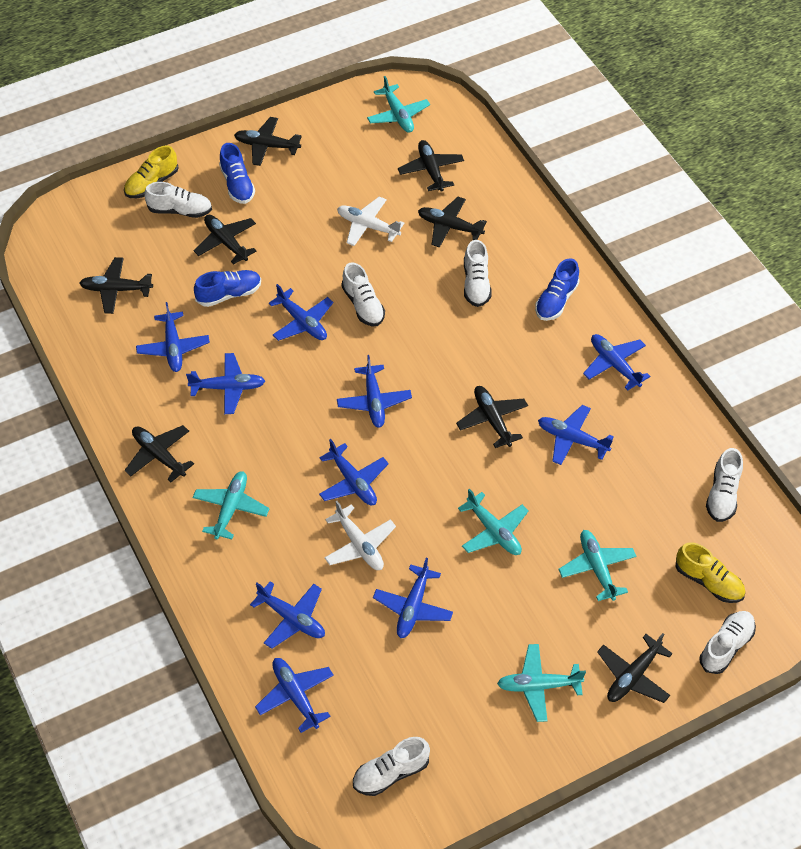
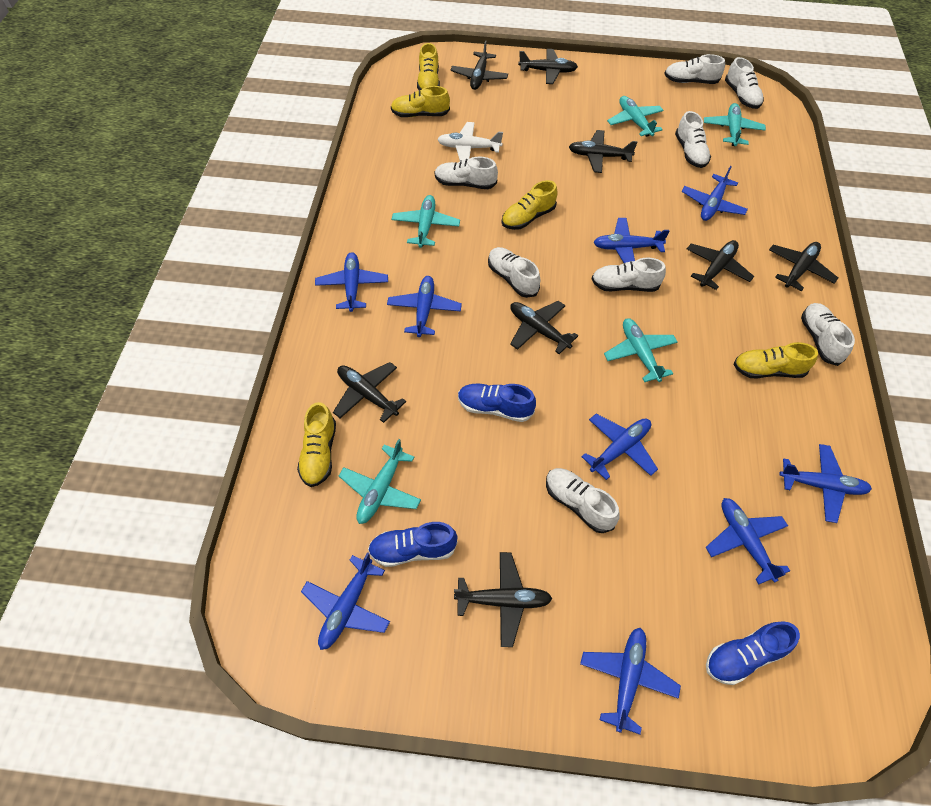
blue plane: [136,302,210,372] [186,353,265,414] [250,581,325,649] [255,658,334,733] [269,284,333,341] [319,439,389,505] [337,355,412,428] [373,558,453,638] [538,405,614,465] [583,334,650,391] = 10 -> [301,552,390,650] [315,252,388,312] [387,276,462,337] [580,628,681,735] [581,414,658,480] [594,218,669,263] [681,166,748,221] [706,498,790,584] [779,444,872,523] = 9
white plane: [324,501,396,570] [337,197,404,246] = 2 -> [437,122,503,161] = 1
white shoe: [144,182,212,218] [341,262,385,326] [353,737,430,796] [464,240,492,307] [700,611,756,674] [706,448,743,522] = 6 -> [435,156,498,189] [488,247,541,298] [546,468,620,533] [592,258,666,292] [664,54,725,84] [675,111,711,168] [725,57,764,109] [801,303,855,366] = 8
yellow shoe: [124,145,179,198] [676,542,745,603] = 2 -> [297,402,336,487] [391,86,450,117] [417,43,440,90] [501,180,557,230] [733,342,818,378] = 5

